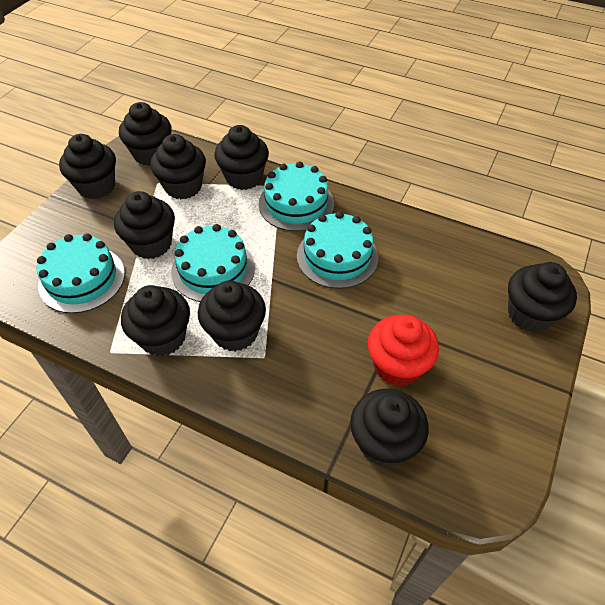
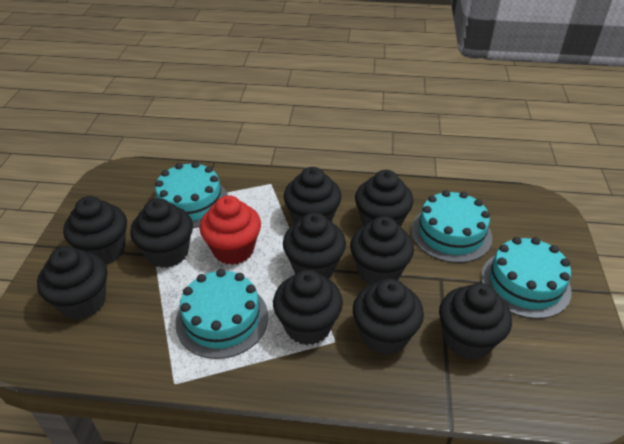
black cupcake: [59,134,116,199] [114,191,175,259] [119,102,172,166] [121,285,190,356] [150,134,206,199] [198,281,266,352] [214,125,269,190] [350,389,429,467] [508,262,577,332] = 9 -> [37,246,107,320] [63,196,127,264] [130,198,193,268] [273,270,343,345] [283,212,346,278] [284,167,342,224] [350,216,414,285] [353,279,424,355] [355,170,413,226] [439,283,512,360] = 10

